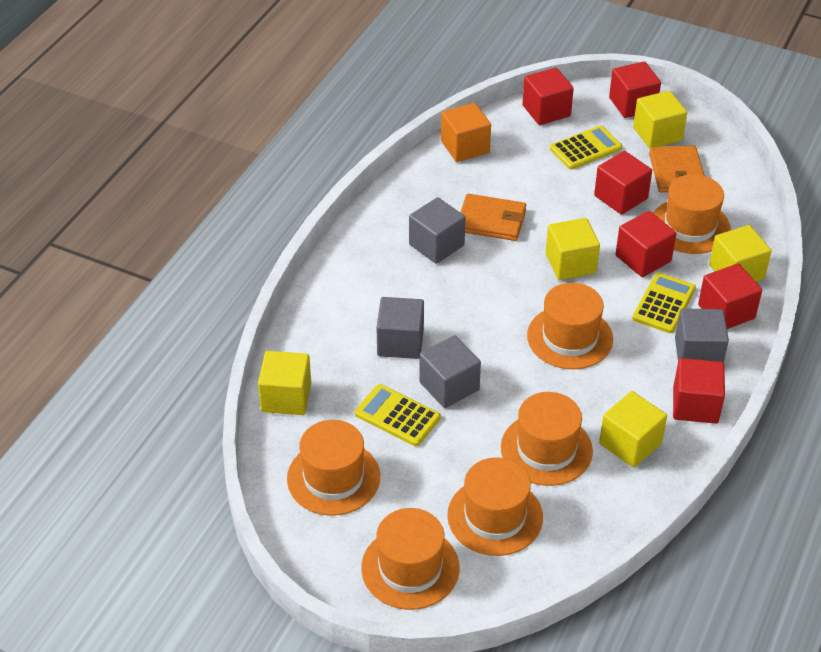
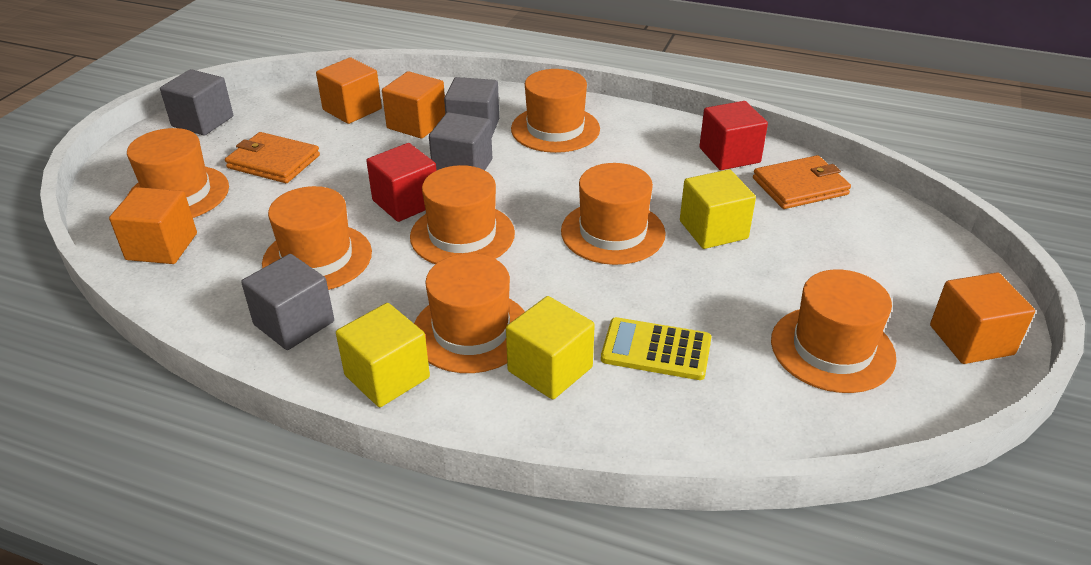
orange cube: [441,103,491,162] = 1 -> [109,187,197,264] [316,57,382,124] [382,71,445,139] [930,272,1035,364] = 4
orange hat: [287,420,380,516] [361,508,460,610] [447,457,543,556] [501,392,593,486] [527,283,613,369] [653,174,731,254] = 6 -> [127,128,229,218] [262,186,372,290] [410,165,515,264] [414,253,525,373] [511,69,600,153] [561,163,666,265] [771,269,896,393] = 7
red cube: [522,67,574,125] [594,151,652,215] [609,61,661,118] [616,211,677,277] [673,358,725,424] [698,263,762,329] = 6 -> [366,143,437,222] [699,101,768,170] = 2
yellow calculator: [355,384,441,446] [550,125,622,170] [632,273,696,333] = 3 -> [601,317,711,380] = 1
yellow cube: [258,351,311,415] [546,218,600,280] [599,391,667,468] [633,91,687,148] [709,225,771,282] = 5 -> [336,303,430,407] [506,296,595,400] [680,169,756,249] = 3

